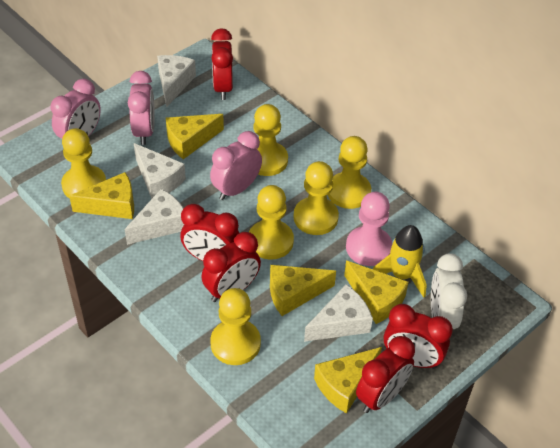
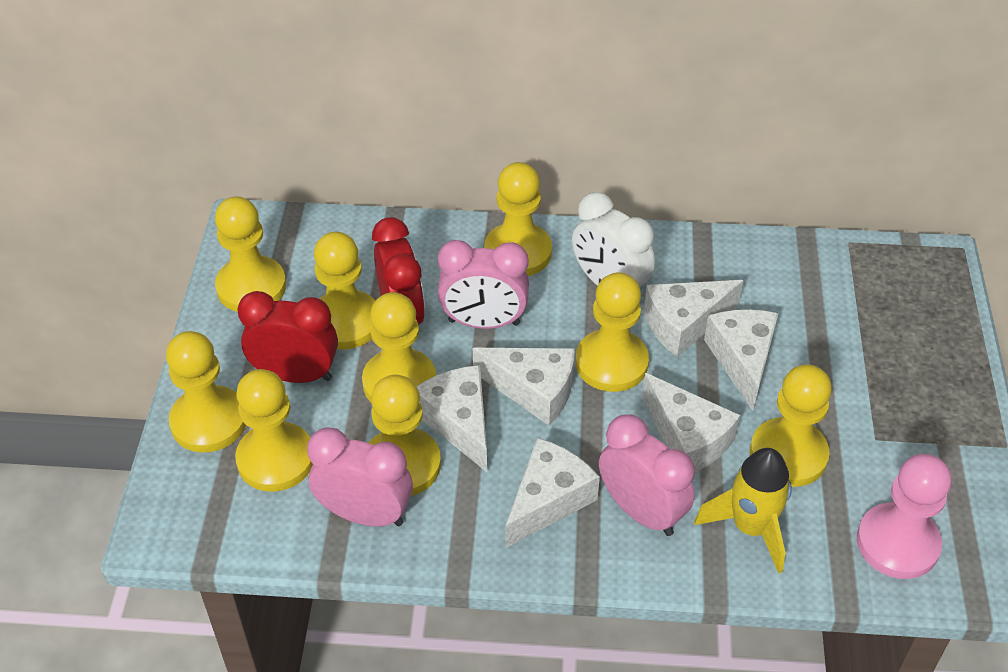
red clock: [180,204,239,261] [201,232,261,302] [211,28,233,100] [356,336,415,413] [384,304,453,369] = 5 -> [237,291,338,383] [372,217,425,325] = 2
white cheese: [125,189,184,245] [134,143,186,199] [157,55,196,108] [304,284,373,342] = 4 -> [417,365,487,472] [473,348,575,426] [505,438,600,548] [642,373,740,472] [644,280,744,357] [704,309,779,411] = 6
yellow cheese: [69,172,134,219] [166,114,224,159] [270,265,336,316] [314,347,382,414] [344,261,409,324] = 5 -> none = 0
yellow pawn: [61,128,106,199] [210,288,261,365] [249,185,294,260] [254,104,288,176] [293,161,339,235] [328,136,371,209] = 6 -> [166,331,246,452] [215,196,286,312] [235,369,313,492] [314,232,375,350] [362,292,436,403] [369,375,441,496] [484,162,552,276] [576,272,649,392] [750,364,832,487] = 9

